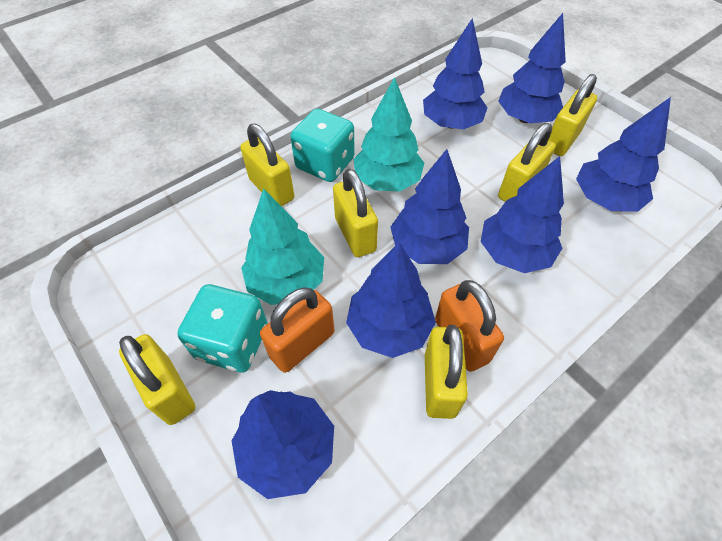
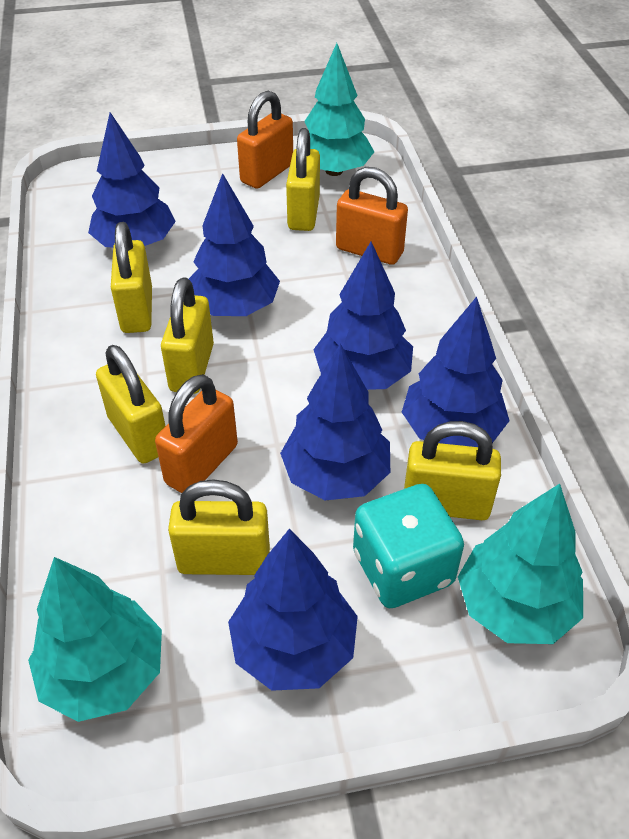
blue tree: [232,390,334,499] [346,242,436,358] [390,149,469,264] [423,18,488,129] [481,156,564,273] [498,13,566,123] [576,97,671,212] = 7 -> [88,112,176,248] [189,173,280,316] [228,529,358,691] [280,344,390,500] [313,242,413,390] [402,297,510,447] = 6
orange padlock: [260,287,335,373] [435,280,504,372] = 2 -> [155,374,238,493] [237,91,293,189] [336,167,408,265] = 3
turquoise dice: [177,284,268,372] [290,109,355,182] = 2 -> [353,484,464,608] = 1
turquoise tree: [241,188,324,305] [353,77,424,192] = 2 -> [28,557,162,722] [304,43,374,176] [458,484,583,644] = 3

